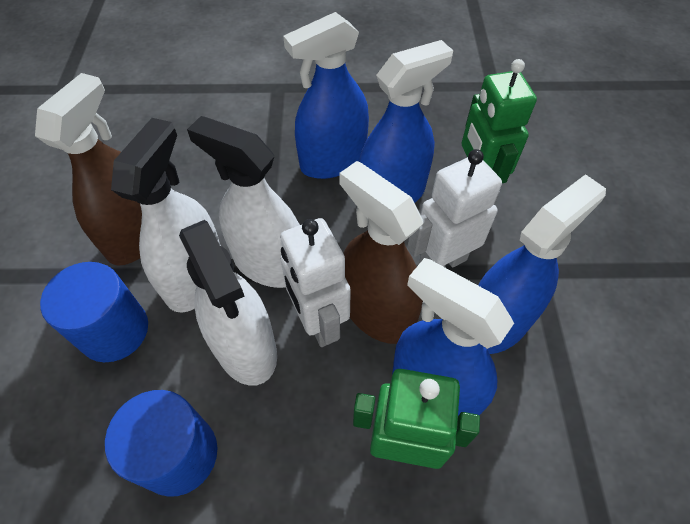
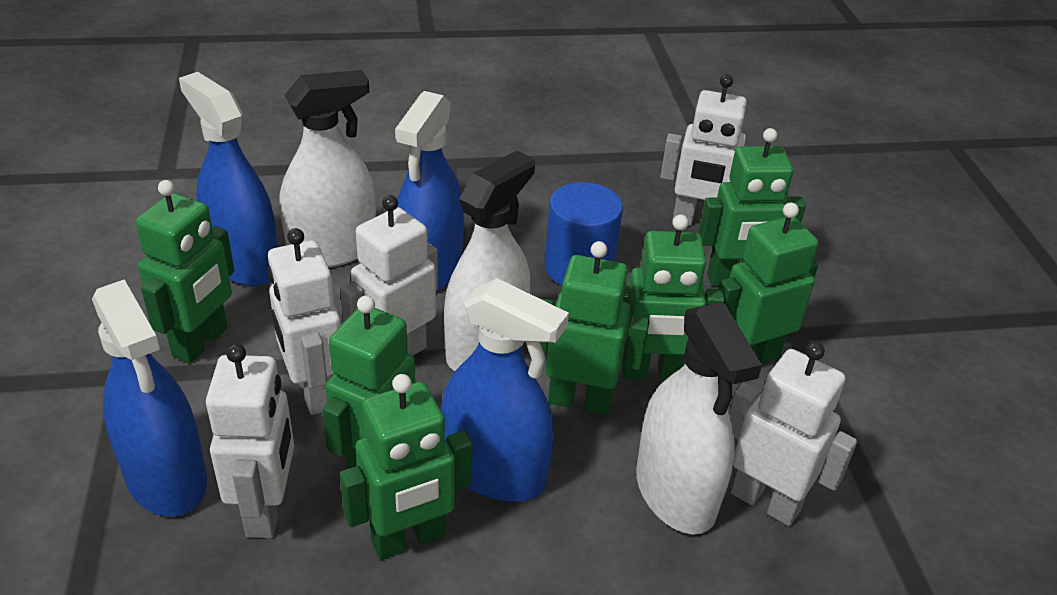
blue cylinder: [40,262,148,362] [105,390,217,497] = 2 -> [545,182,623,285] = 1
brown spray bottle: [35,73,142,266] [339,161,423,344] = 2 -> none = 0
green robot: [353,369,480,469] [462,59,537,183] = 2 -> [136,180,234,364] [322,296,416,469] [340,374,473,560] [539,241,650,415] [622,214,725,381] [698,128,806,287] [718,202,818,363] = 7
white robot: [280,218,351,347] [407,149,502,268] = 2 -> [206,344,294,538] [267,228,341,415] [340,195,438,356] [660,74,747,226] [729,342,857,526] = 5

